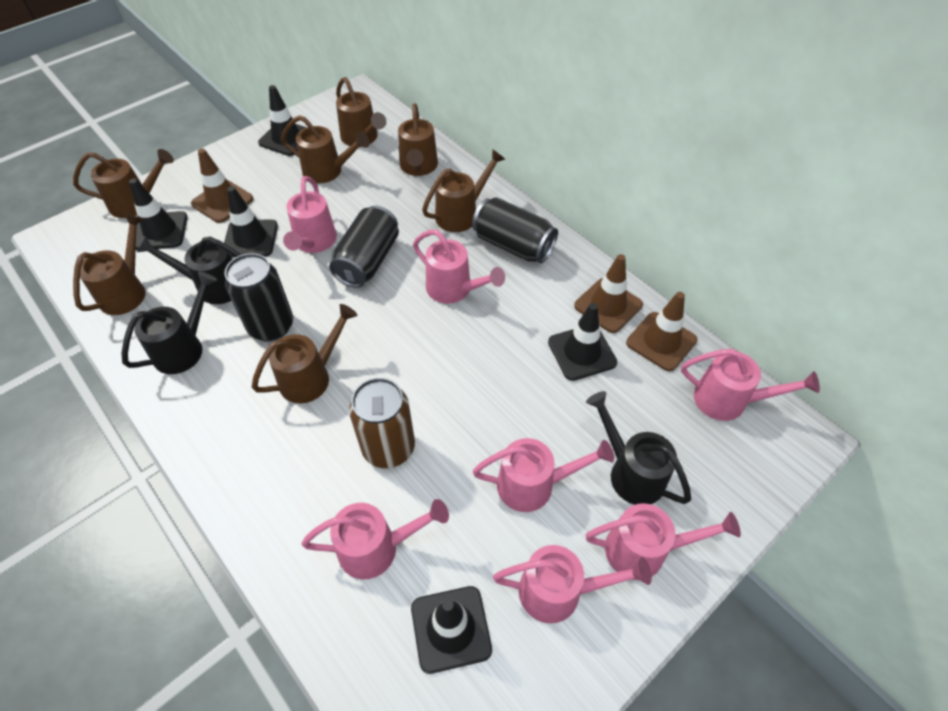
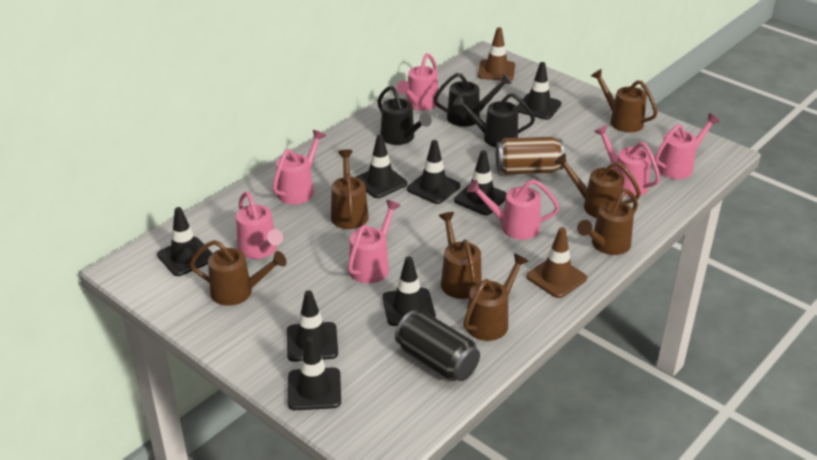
black can: [225,253,293,342] [329,206,399,288] [472,197,558,263] = 3 -> [395,310,480,381] = 1
black traffic cone: [129,178,188,250] [224,186,278,257] [258,85,307,156] [411,586,492,674] [548,303,617,381] = 5 -> [157,207,212,276] [287,290,338,362] [288,337,341,410] [356,135,407,198] [382,256,436,326] [407,140,460,204] [454,150,507,215] [517,62,561,120] = 8
brown traffic cone: [191,148,253,223] [574,254,643,333] [626,292,697,371] = 3 -> [478,27,515,81] [526,227,587,298] = 2

